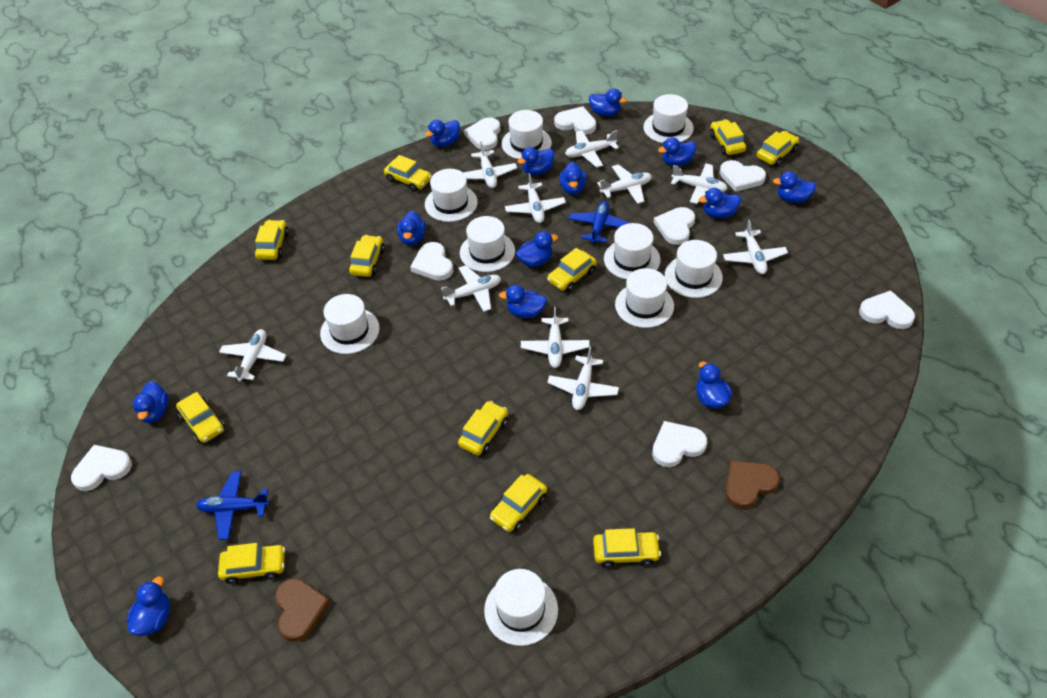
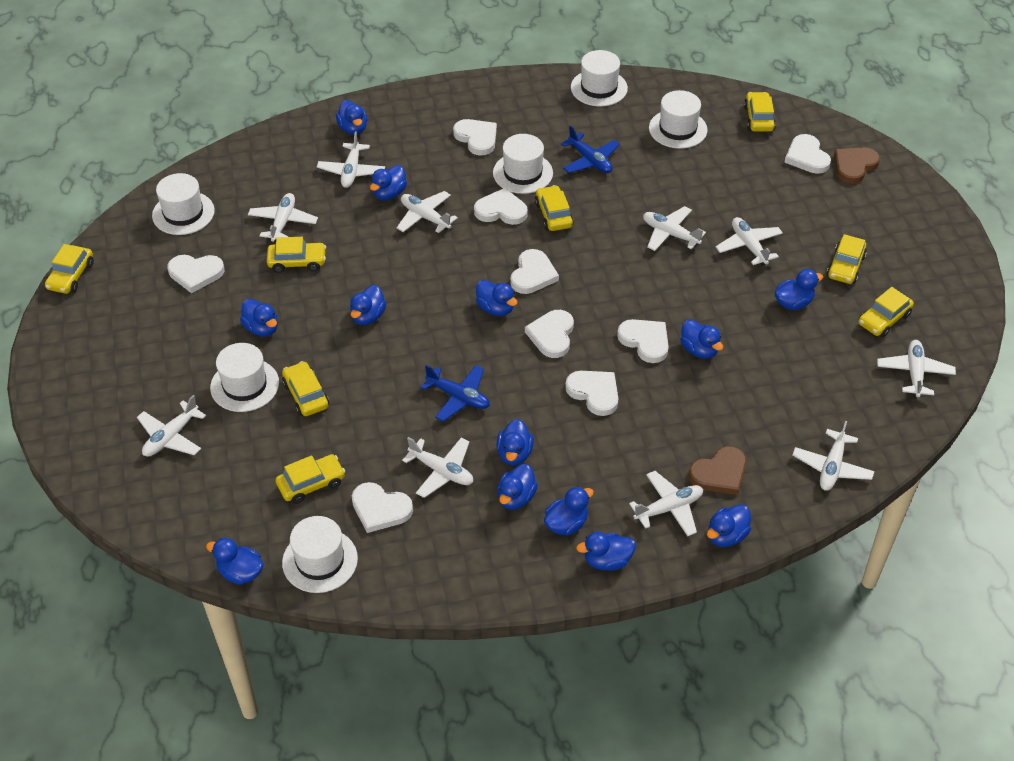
white hat: [320,294,379,354] [425,169,478,222] [460,216,515,272] [484,569,558,646] [501,110,552,159] [604,223,661,279] [615,268,674,328] [643,94,694,143] [665,240,723,298] = 9 -> [152,173,215,235] [210,343,279,412] [282,516,358,593] [493,134,553,194] [571,50,628,107] [649,90,708,149] = 6
white heart: [71,445,132,491] [410,242,453,281] [464,117,501,150] [554,106,596,135] [652,421,707,467] [654,207,695,245] [720,160,766,192] [859,290,915,329] = 8 -> [167,255,224,293] [352,482,413,533] [453,119,497,156] [474,188,528,225] [510,249,559,294] [525,310,574,358] [565,371,618,416] [617,319,669,363] [784,134,831,174] = 9
yellow car: [176,392,225,443] [218,543,285,584] [255,220,289,260] [349,235,385,277] [384,155,432,192] [458,401,508,455] [490,474,547,532] [547,248,597,292] [593,528,661,568] [710,119,746,155] [757,131,799,166] = 11 -> [45,244,94,294] [267,237,326,273] [276,454,345,504] [282,361,329,416] [535,185,574,231] [744,92,776,132] [826,234,867,284] [859,287,914,337] = 8

